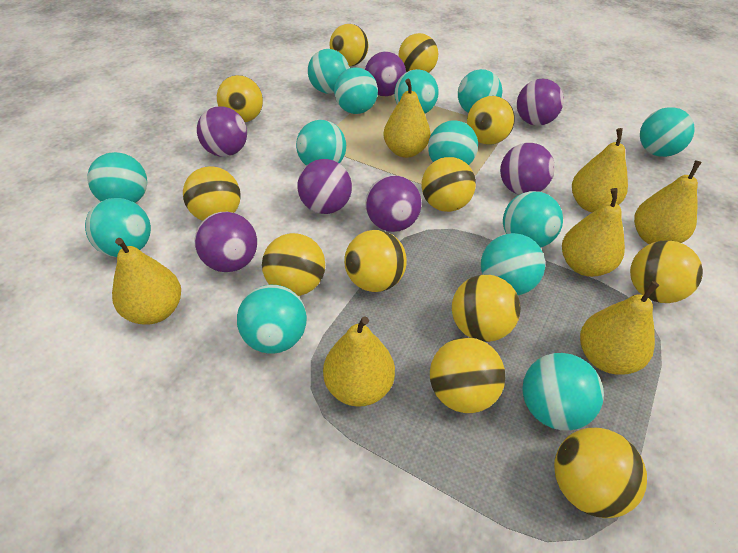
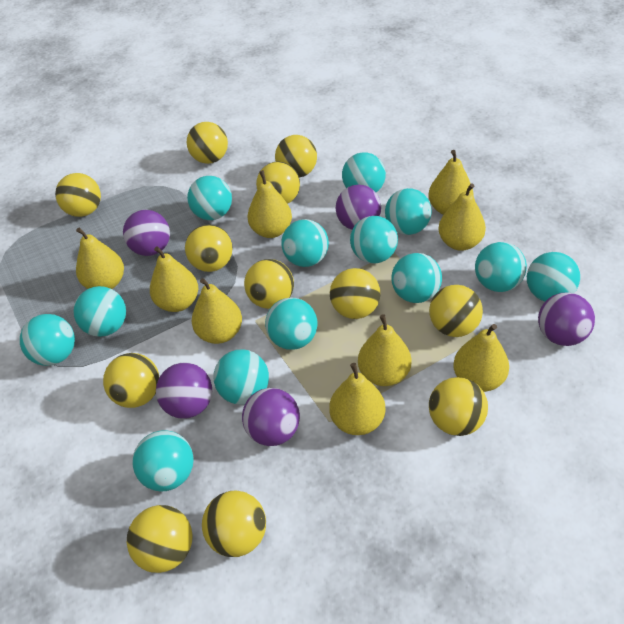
purple ball: [195,212,257,272] [197,107,247,157] [298,159,352,214] [365,51,406,96] [365,175,421,232] [500,143,555,195] [517,79,564,126] = 7 -> [123,210,170,256] [156,363,212,419] [242,388,300,446] [336,185,381,230] [538,292,595,346] = 5
yellow pear: [112,238,181,325] [323,317,395,407] [383,79,431,158] [562,188,625,277] [572,128,628,213] [580,281,660,375] [634,160,702,244] = 7 -> [76,228,124,289] [150,246,198,312] [192,278,242,344] [247,170,292,238] [329,363,386,435] [358,314,411,386] [429,150,473,215] [438,183,486,251] [453,324,509,392] = 9

